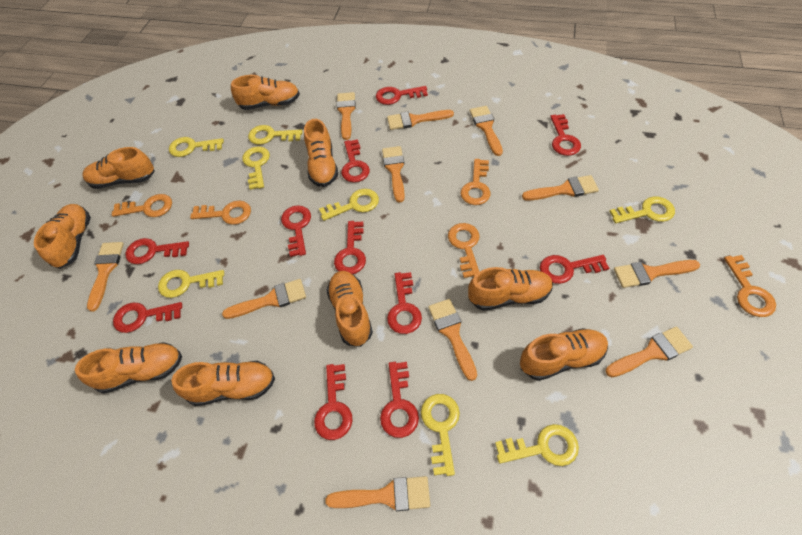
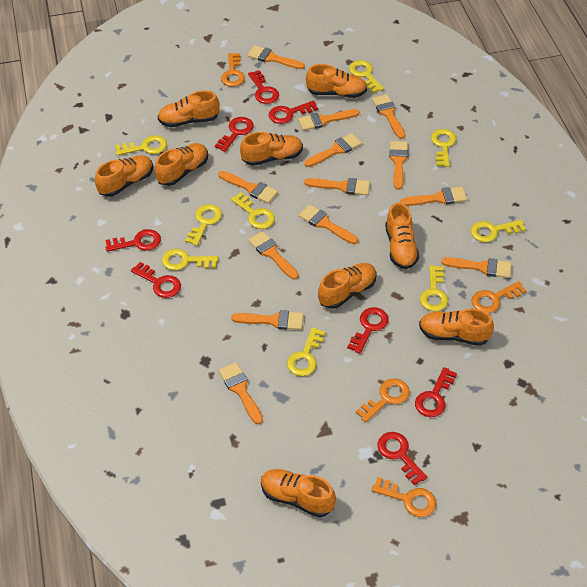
orange brush: [87,242,124,312] [222,279,306,319] [326,476,430,511] [337,92,356,140] [382,146,405,202] [387,110,454,130] [428,299,477,381] [470,106,503,156] [522,175,599,201] [605,327,693,377] [614,260,700,288] = 11 -> [218,171,278,204] [219,362,263,424] [231,310,304,330] [247,45,305,69] [248,231,299,279] [298,109,360,131] [299,204,358,244] [304,133,362,167] [304,178,370,195] [372,94,405,139] [389,141,408,190] [400,187,467,206] [441,257,512,278] = 13
orange key: [112,194,172,217] [190,201,251,225] [448,223,480,278] [461,159,491,205] [724,255,776,317] = 5 -> [221,53,245,87] [356,378,410,422] [371,477,436,517] [472,281,526,313] = 4
red key: [113,302,182,333] [126,238,189,264] [281,205,311,257] [314,364,353,440] [334,221,366,274] [341,139,370,182] [376,86,428,105] [380,362,419,438] [387,272,422,334] [540,255,609,284] [550,114,581,156] = 11 -> [105,229,161,252] [131,262,181,298] [215,117,254,152] [248,70,279,104] [269,101,318,124] [347,307,389,354] [377,432,427,486] [415,367,457,417] = 8
yellow key: [158,270,224,298] [169,137,224,157] [242,146,270,190] [248,125,302,145] [319,189,379,221] [421,394,460,476] [495,424,579,466] [609,196,675,223] = 8 -> [115,135,167,155] [162,249,218,271] [185,204,222,246] [231,192,275,229] [287,327,325,376] [349,60,384,93] [420,265,448,312] [431,129,456,167] [471,220,526,242] = 9

